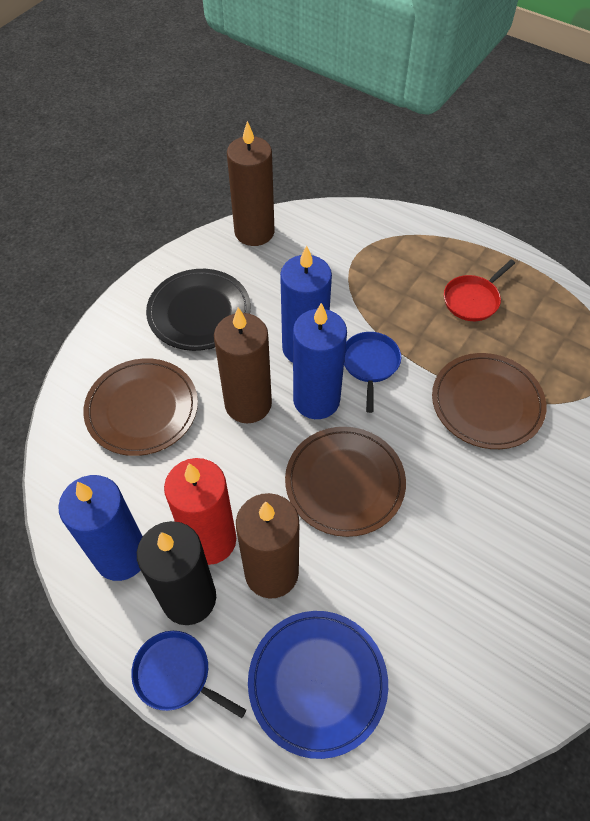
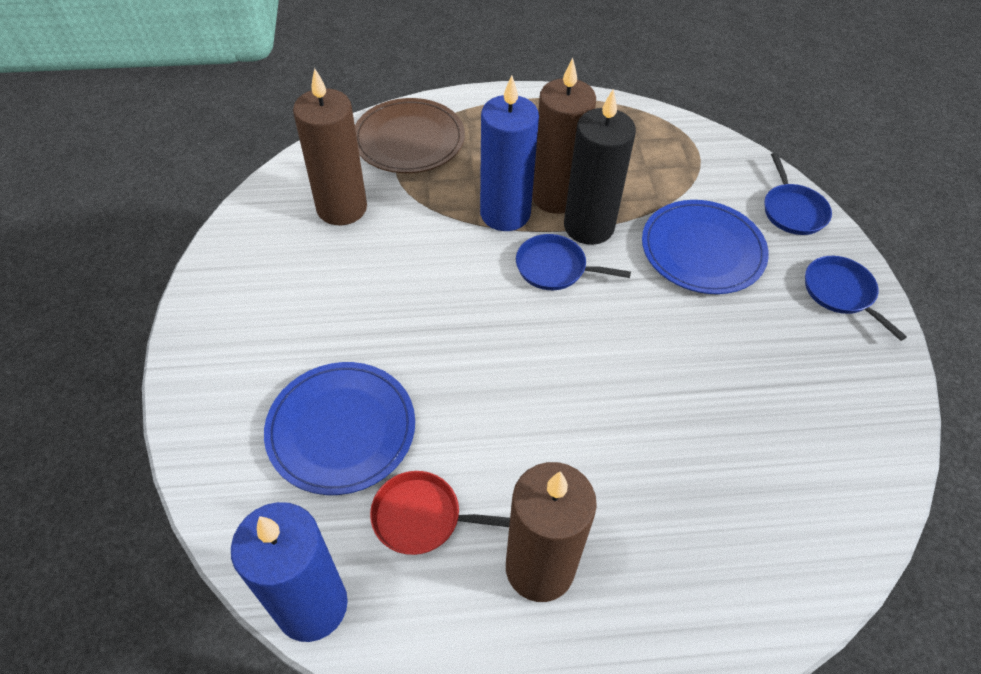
black plate: [146,269,251,351] = 1 -> none = 0
blue candle: [58,475,143,581] [280,245,332,363] [293,303,347,419] = 3 -> [231,502,348,642] [480,76,539,231] = 2
blue pan: [131,631,246,718] [344,332,401,413] = 2 -> [516,234,631,290] [764,153,832,235] [805,256,907,341] = 3
blue plate: [248,611,388,759] = 1 -> [264,362,415,495] [642,200,769,294] = 2
brown plate: [83,358,198,456] [285,427,406,537] [432,353,546,449] = 3 -> [355,98,465,173] = 1
red candle: [164,458,236,565] = 1 -> none = 0

